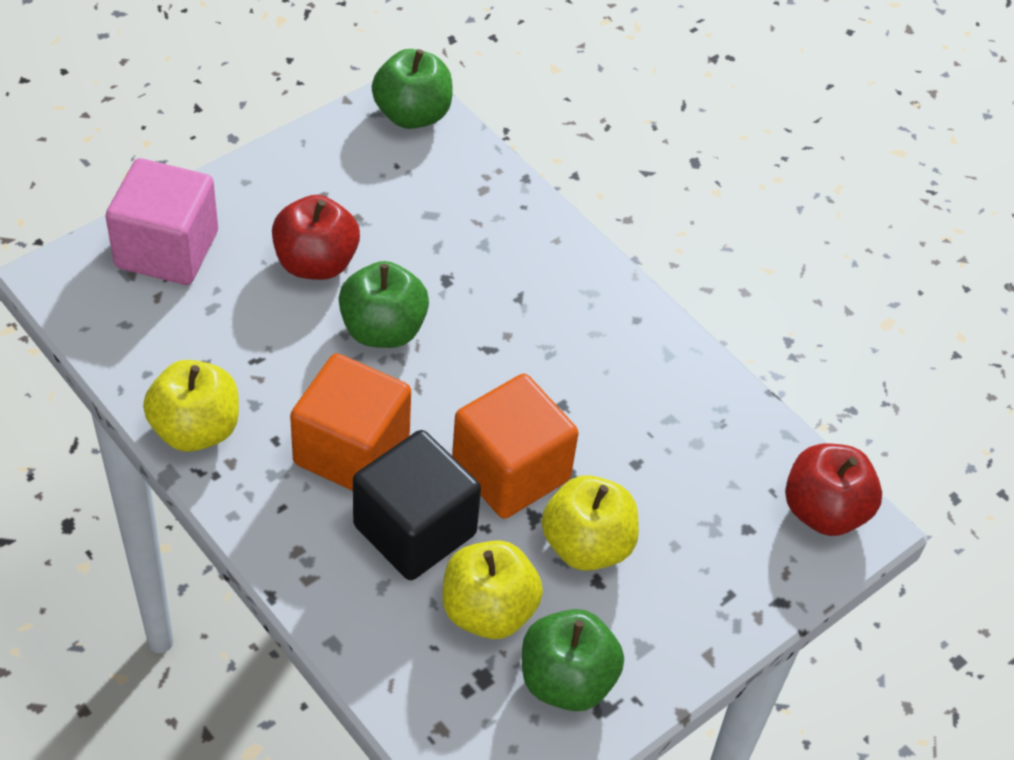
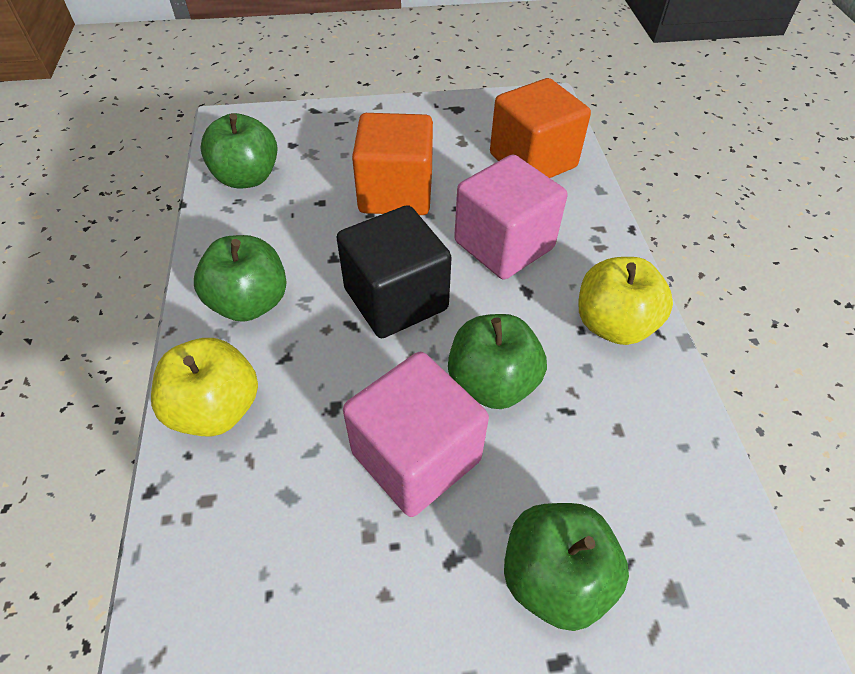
green apple: [339,261,429,348] [372,49,453,129] [522,609,624,711] = 3 -> [194,235,287,322] [200,113,277,189] [448,314,547,409] [504,503,629,631] = 4
pink cube: [105,158,218,285] = 1 -> [343,352,489,517] [454,155,567,279] = 2
red apple: [272,195,360,280] [785,443,882,536] = 2 -> none = 0
yellow apple: [143,360,239,452] [442,540,543,639] [541,475,639,571] = 3 -> [151,338,258,437] [578,257,673,345] = 2

